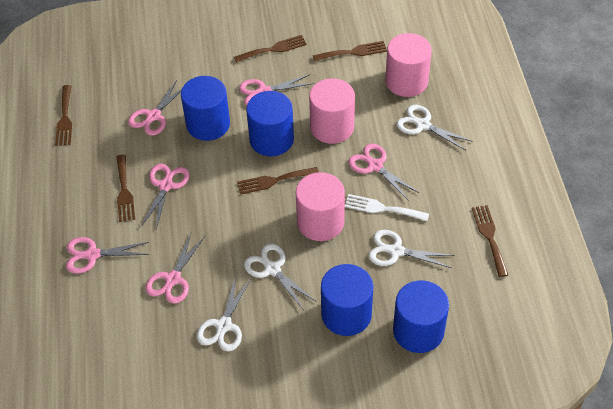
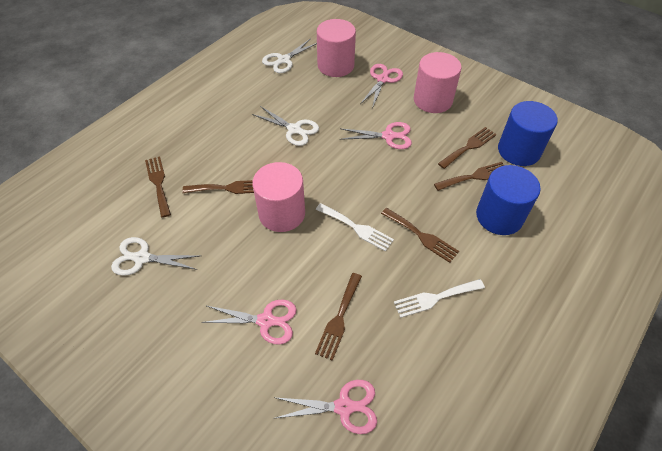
blue cylinder: [181,76,230,141] [246,91,294,156] [321,264,373,336] [393,280,449,353] = 4 -> [476,165,541,235] [498,101,558,166] = 2
pink scissors: [66,237,149,274] [128,80,182,136] [141,164,190,230] [145,233,205,304] [239,74,314,106] [348,144,419,201] = 6 -> [202,299,297,345] [275,380,377,434] [340,122,412,149] [360,64,403,108] = 4
white fork: [345,194,429,221] = 1 -> [316,203,394,252] [394,279,485,318] = 2
white scissors: [197,275,251,351] [244,244,315,309] [368,230,454,268] [397,105,473,150] = 4 -> [111,237,199,276] [252,106,319,146] [262,38,317,73] = 3

